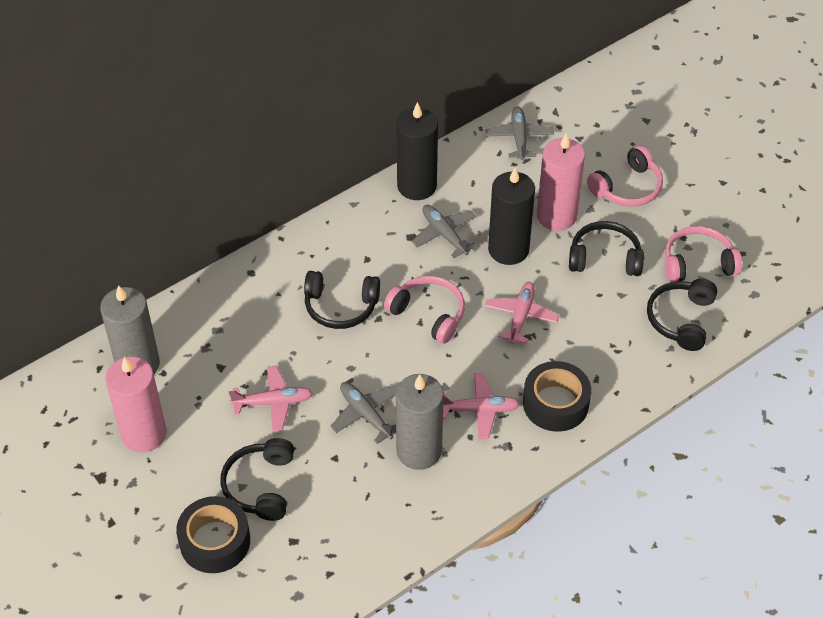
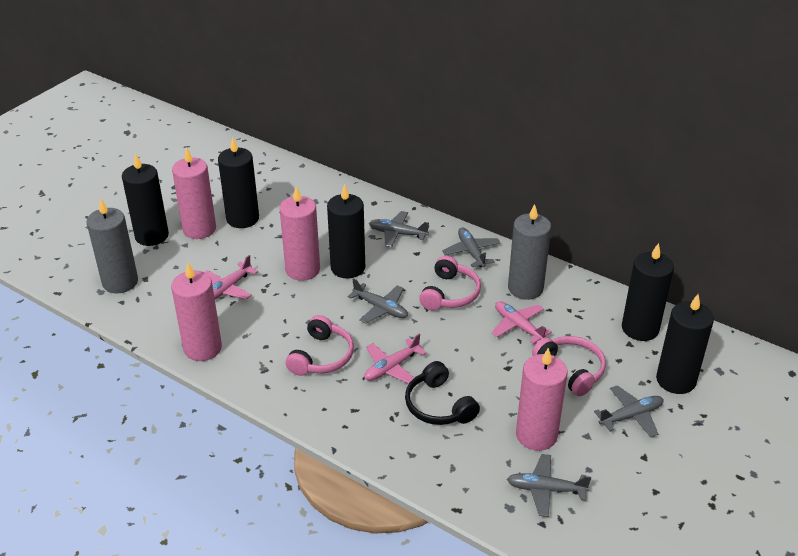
black candle: [397,102,438,200] [488,167,535,265] = 2 -> [122,153,169,246] [218,137,259,228] [327,184,365,279] [622,243,674,341] [656,294,714,394] = 5
black headphones: [221,438,294,521] [304,271,380,329] [569,221,644,276] [647,279,717,351] = 4 -> [405,361,480,425] = 1
black tape: [176,496,250,573] [523,361,591,432] = 2 -> none = 0
grey plane: [330,382,396,444] [412,205,477,258] [485,106,554,161] = 3 -> [348,278,408,324] [369,211,429,247] [442,227,500,268] [507,454,591,517] [594,385,663,437] = 5
pink candle: [105,357,167,452] [537,133,585,231] = 2 -> [171,263,222,361] [172,147,216,239] [280,186,320,281] [516,348,568,451] = 4

